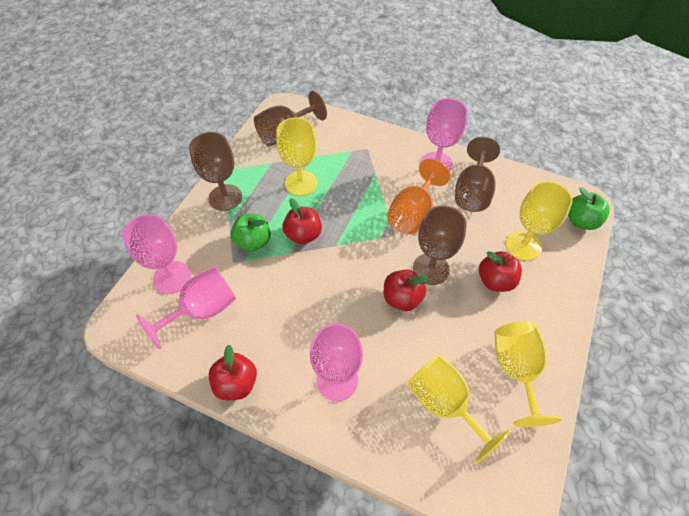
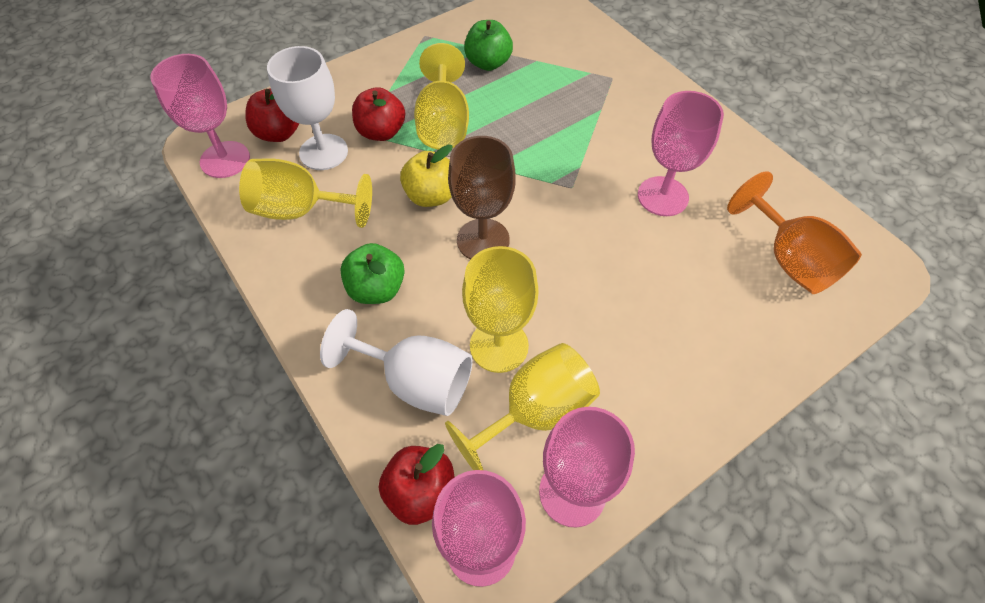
brown goblet: [189,132,242,211] [254,91,327,146] [413,205,467,285] [455,137,500,212] = 4 -> [448,136,516,260] = 1
red apple: [209,345,257,400] [283,198,322,245] [384,269,428,311] [479,251,522,292] = 4 -> [245,89,299,142] [352,87,405,141] [379,444,454,525] = 3
white goblet: none = 0 -> [267,46,348,170] [320,309,473,416] = 2
yellow apple: none = 0 -> [400,144,453,207] = 1

